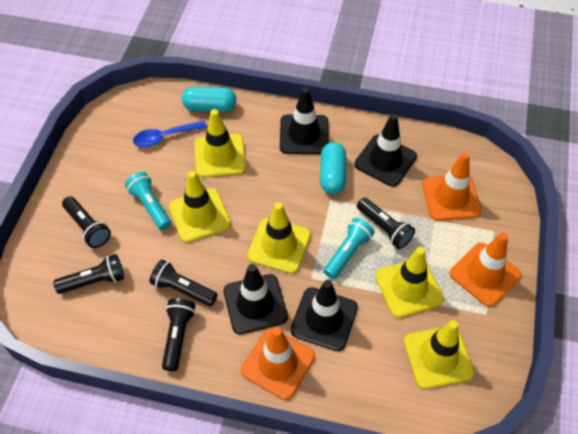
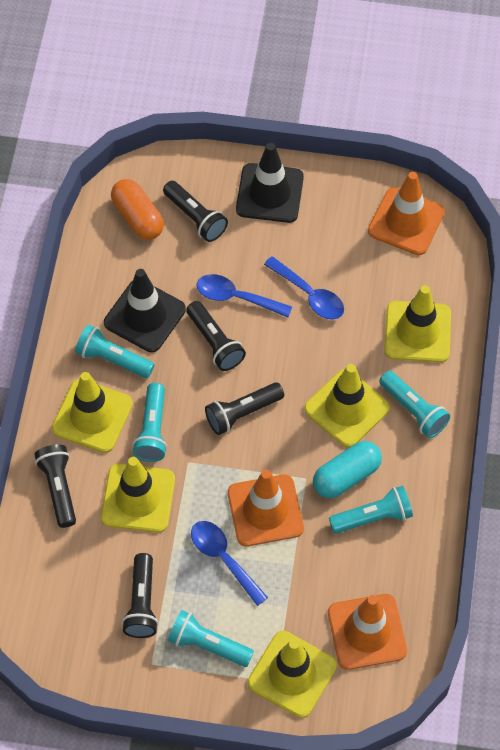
black traffic cone: [224,264,288,334] [280,87,329,154] [290,280,358,351] [354,114,417,187] = 4 -> [104,269,186,352] [236,143,304,223] = 2
blue spoon: [133,121,207,147] = 1 -> [191,521,268,606] [196,274,292,317] [264,256,344,320] = 3
orange capsule: none = 0 -> [111,179,164,240] = 1
turquoise capsule: [182,87,236,112] [320,142,346,194] = 2 -> [313,441,382,498] = 1
turquoise flashlight: [125,172,171,230] [324,218,375,279] = 2 -> [75,325,155,378] [132,383,167,462] [168,610,254,667] [329,486,413,534] [379,371,450,438] = 5

